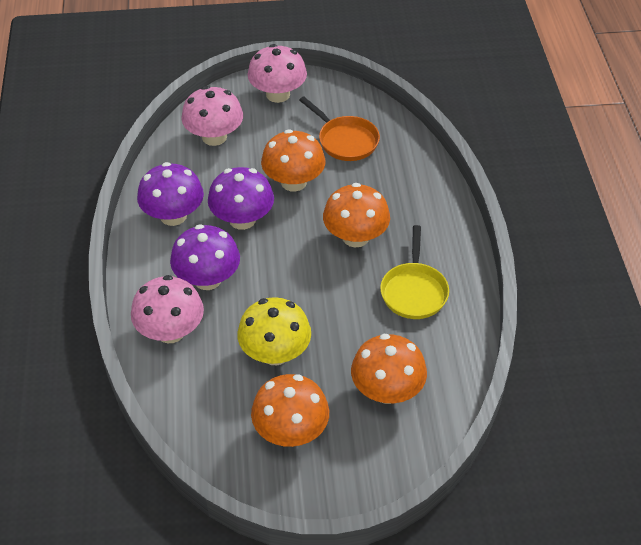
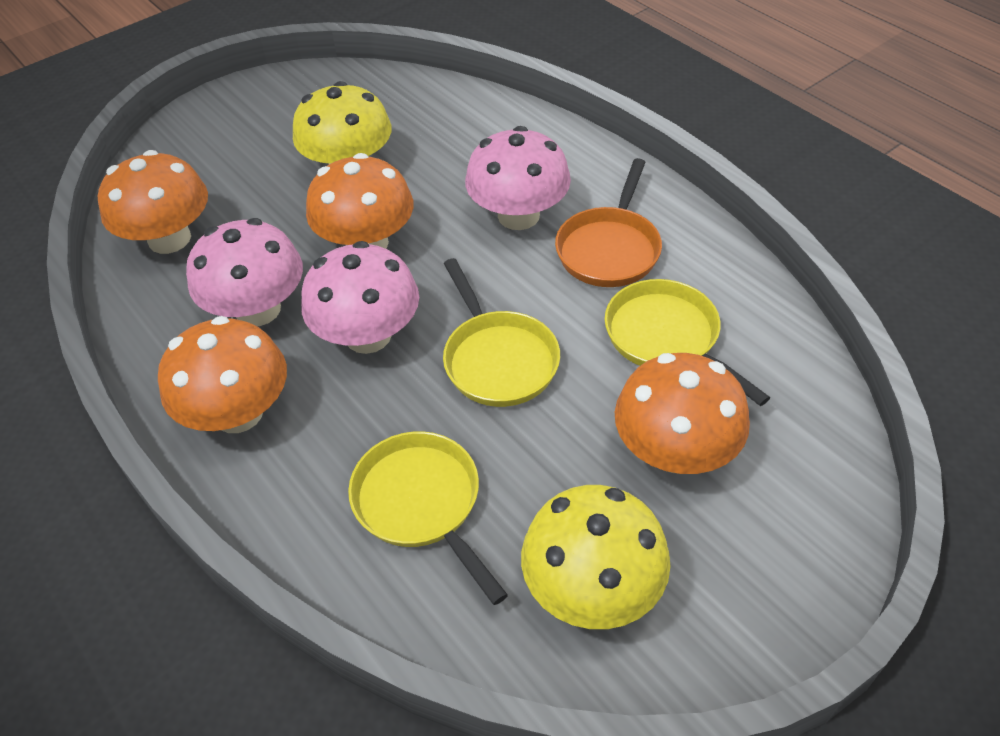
purple mushroom: [137,162,204,226] [170,224,240,290] [208,167,274,230] = 3 -> none = 0
yellow mushroom: [237,297,311,365] = 1 -> [293,81,392,164] [521,485,670,629] = 2
yellow pan: [380,225,449,319] = 1 -> [348,431,508,605] [443,258,560,407] [605,279,770,406] = 3

